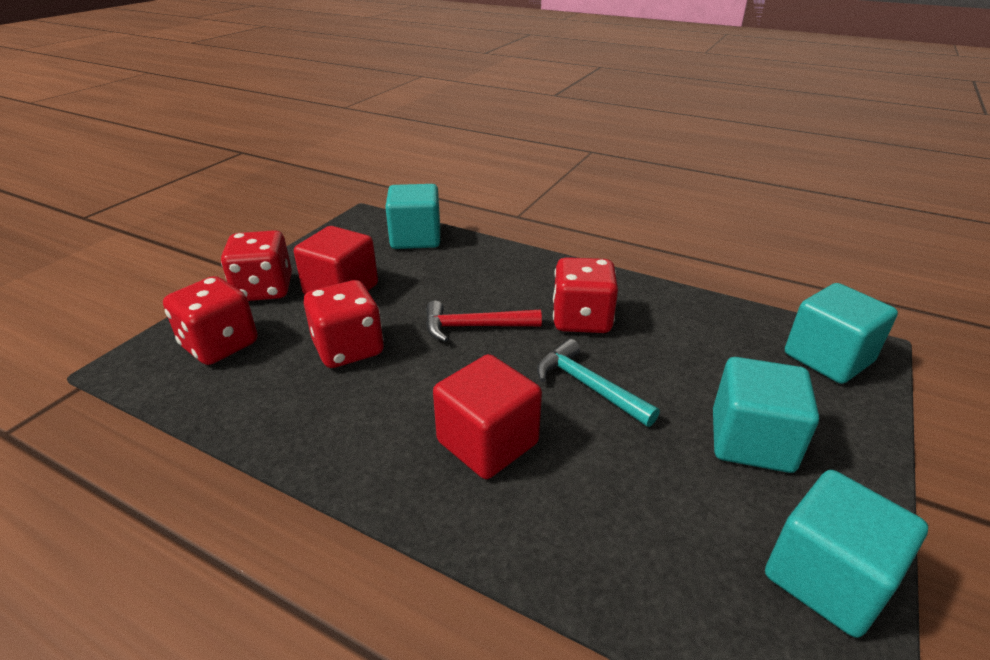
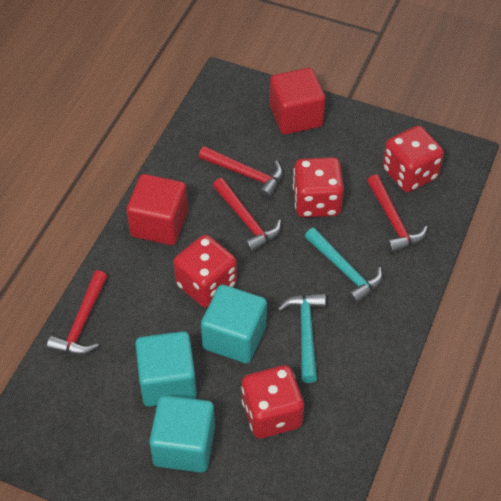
red hammer: [426,300,542,342] = 1 -> [47,270,107,355] [199,146,283,199] [213,178,281,253] [367,174,428,253] = 4
turquoise cube: [385,184,440,249] [713,357,819,473] [765,470,928,638] [785,283,898,384] = 4 -> [135,331,197,407] [149,395,215,473] [201,285,267,363] = 3
turquoise hammer: [537,339,660,427] = 1 -> [278,293,326,383] [305,228,383,305] = 2

